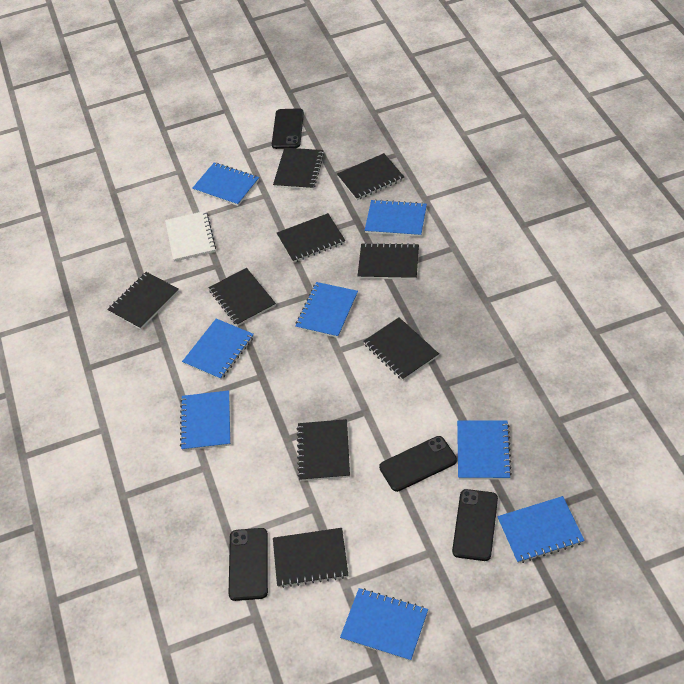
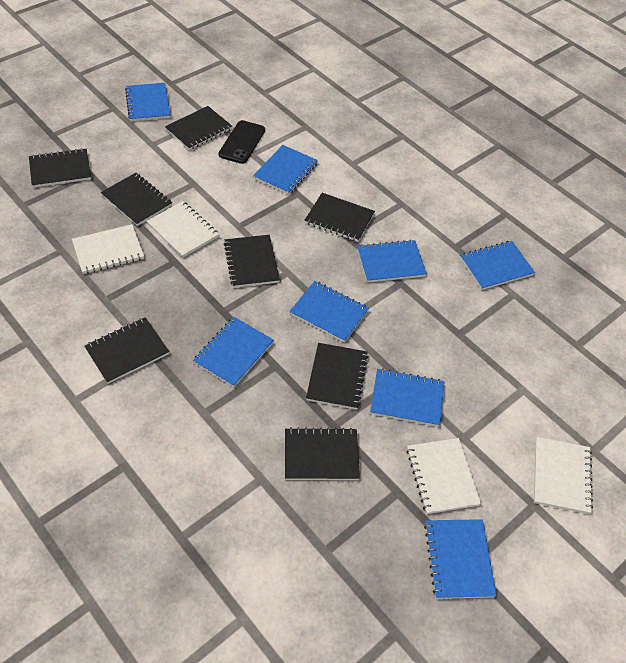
black notebook: [107,272,179,330] [209,268,276,326] [273,148,324,190] [273,528,348,588] [277,213,345,263] [297,419,350,481] [337,153,404,200] [358,243,419,280] [363,317,439,380] = 9 -> [29,148,91,188] [84,317,169,384] [101,173,172,226] [165,106,232,150] [224,235,280,288] [285,427,360,480] [305,193,375,242] [306,343,368,410] = 8
black phone: [228,528,268,601] [272,108,304,149] [379,436,457,492] [452,489,498,561] = 4 -> [218,120,265,164] = 1
white notebook: [165,211,216,262] = 1 -> [72,224,144,274] [147,201,219,258] [407,438,481,514] [534,437,593,514] = 4

